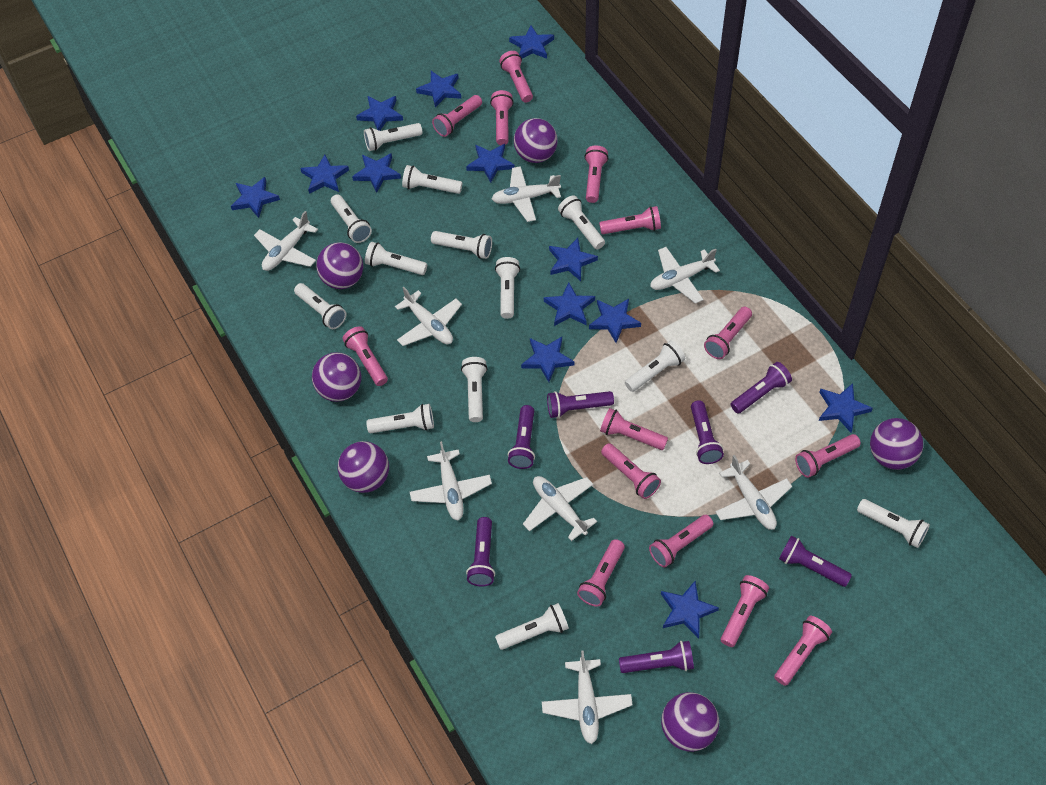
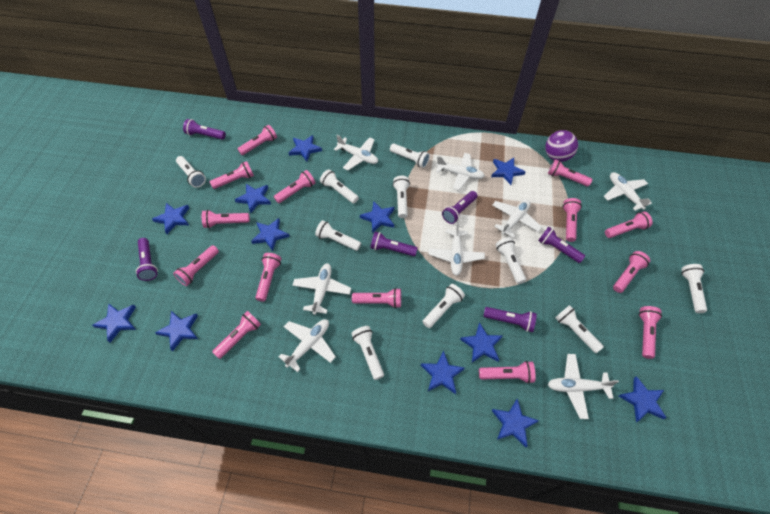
blue star: [231,177,280,218] [300,155,349,194] [352,153,401,193] [356,96,403,131] [416,71,461,108] [466,144,515,183] [509,25,554,59] [521,337,574,382] [544,282,595,326] [549,238,598,281] [589,299,641,343] [661,581,719,639] [819,383,873,432] = 13 -> [92,303,136,343] [152,203,189,234] [155,311,198,352] [235,184,271,213] [251,218,290,251] [288,135,322,162] [360,201,395,233] [421,350,465,394] [460,322,503,363] [491,158,525,185] [491,398,539,447] [619,376,666,422] = 12
purple ball: [312,352,361,402] [316,242,363,289] [338,441,389,493] [514,118,558,163] [661,692,719,752] [870,418,923,470] = 6 -> [545,130,578,162] = 1
purple flashlight: [466,517,495,586] [508,405,535,469] [547,391,614,418] [619,641,694,673] [691,400,724,464] [731,362,792,414] [779,536,852,587] = 7 -> [136,238,158,281] [183,119,226,140] [370,232,418,256] [442,191,477,224] [483,307,537,332] [538,227,585,263] = 6
white flashlight: [294,283,346,329] [331,194,372,243] [364,123,422,151] [365,242,427,275] [366,404,434,433] [402,165,462,194] [431,231,492,259] [461,357,488,422] [495,257,520,319] [495,603,569,650] [558,195,605,249] [625,340,685,392] [857,499,930,548] = 13 -> [176,156,206,188] [315,220,361,251] [320,169,359,204] [351,326,384,380] [390,143,430,168] [393,176,410,218] [422,284,465,328] [495,237,526,284] [555,305,604,353] [681,264,707,313] = 10

